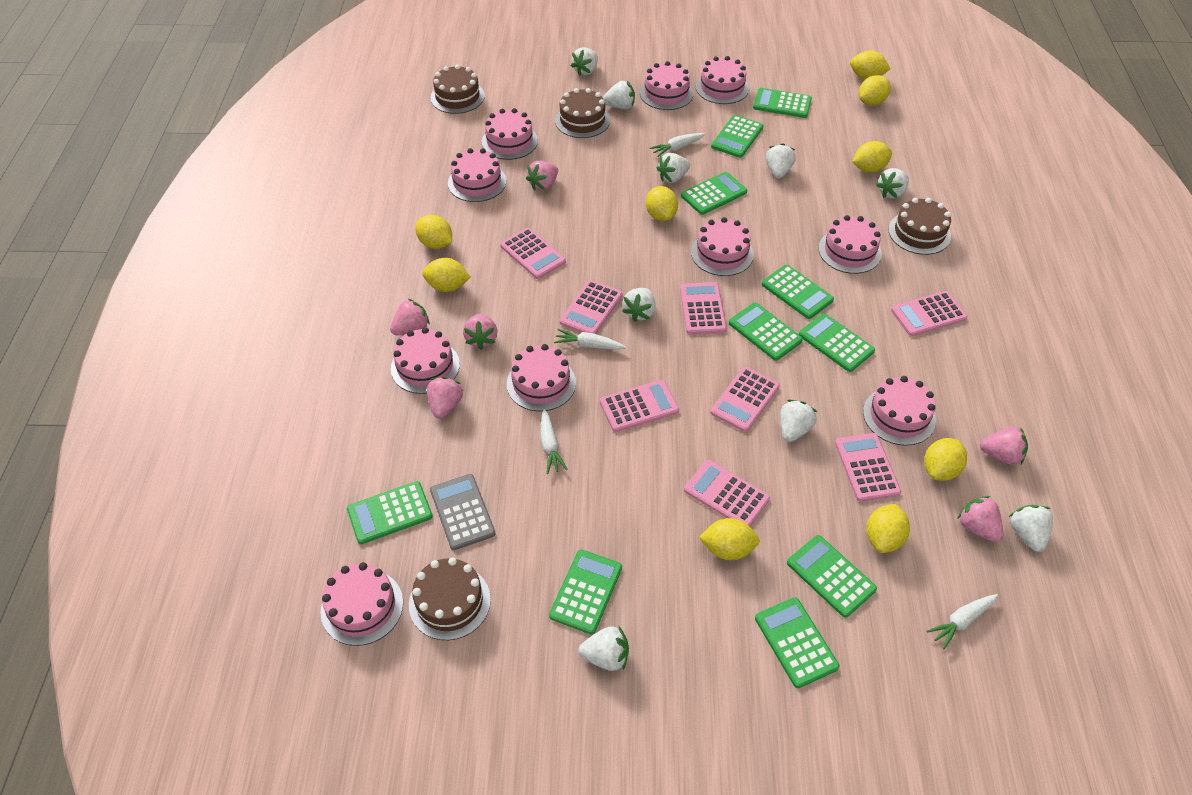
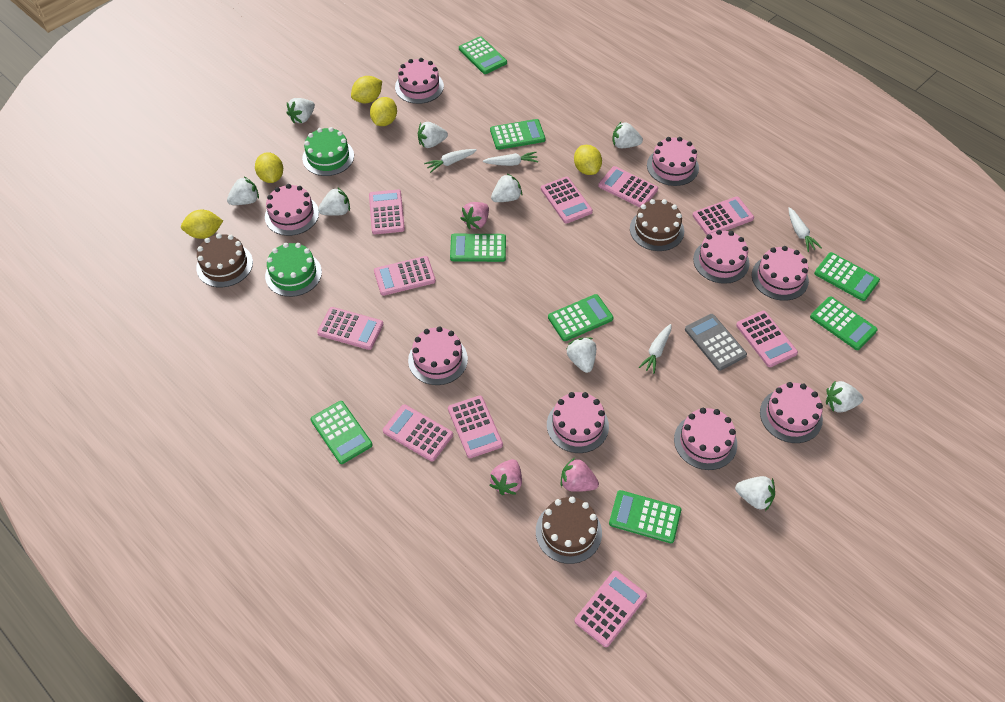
brown cake: [409,557,491,640] [431,65,485,114] [555,88,610,138] [888,198,951,255] = 4 -> [196,233,253,287] [536,497,602,564] [630,199,684,251] = 3
green cake: none = 0 -> [265,243,322,297] [302,127,354,176] = 2
green calculator: [347,481,433,544] [549,550,622,634] [681,172,747,215] [711,115,763,158] [729,303,803,361] [753,88,812,118] [755,597,839,688] [762,265,834,319] [787,535,877,618] [799,313,875,372] = 10 -> [310,401,373,464] [450,234,506,262] [459,36,507,74] [490,119,545,150] [548,294,613,341] [609,490,681,543] [810,296,878,350] [814,252,880,301] = 8
pink cake: [321,562,403,646] [391,327,460,394] [448,148,506,202] [482,108,538,160] [507,344,576,411] [640,61,693,110] [691,217,754,276] [696,56,749,104] [818,215,882,274] [863,376,936,446] = 10 -> [265,184,319,236] [395,58,444,104] [408,326,468,385] [547,392,609,453] [647,137,699,186] [674,408,737,470] [693,230,749,284] [752,246,809,301] [760,382,823,443] = 9
pink calculator: [500,228,566,279] [560,280,623,334] [600,380,679,432] [680,282,727,334] [684,460,770,526] [710,367,780,432] [835,433,901,502] [891,291,968,336] = 8 -> [317,307,384,350] [369,189,405,234] [374,256,436,296] [383,404,453,462] [448,395,503,458] [541,177,593,224] [574,570,647,647] [598,166,658,208] [692,197,754,235] [736,311,798,367] = 10
pink strawberry: [390,299,430,335] [427,377,463,419] [463,314,497,350] [526,161,558,191] [957,496,1003,542] [980,427,1028,465] = 6 -> [460,202,489,229] [490,459,522,495] [561,458,599,492] = 3
yellow lemon: [415,215,452,249] [422,258,471,292] [646,186,678,221] [699,518,760,560] [850,50,891,80] [853,141,892,173] [859,75,891,106] [866,504,910,553] [924,438,967,481] = 9 -> [181,210,223,239] [255,152,283,183] [351,76,382,103] [370,97,397,126] [574,145,602,175] = 5

